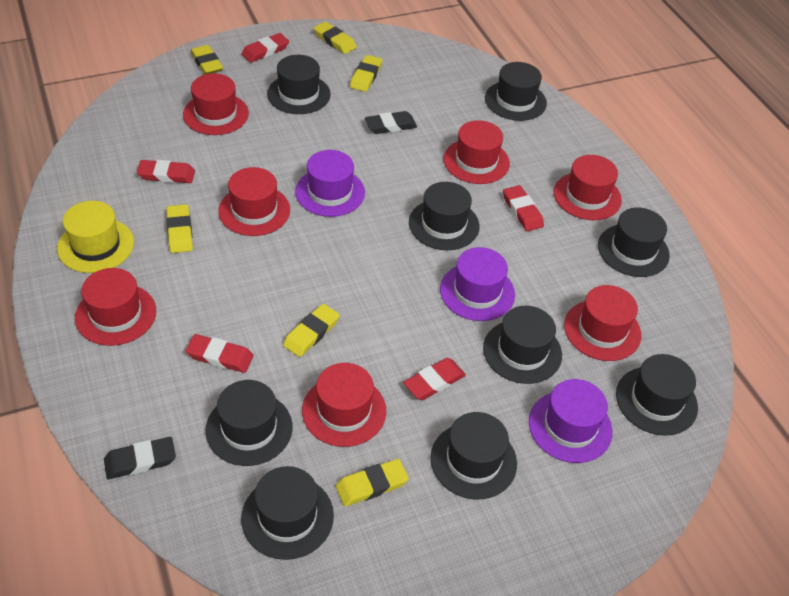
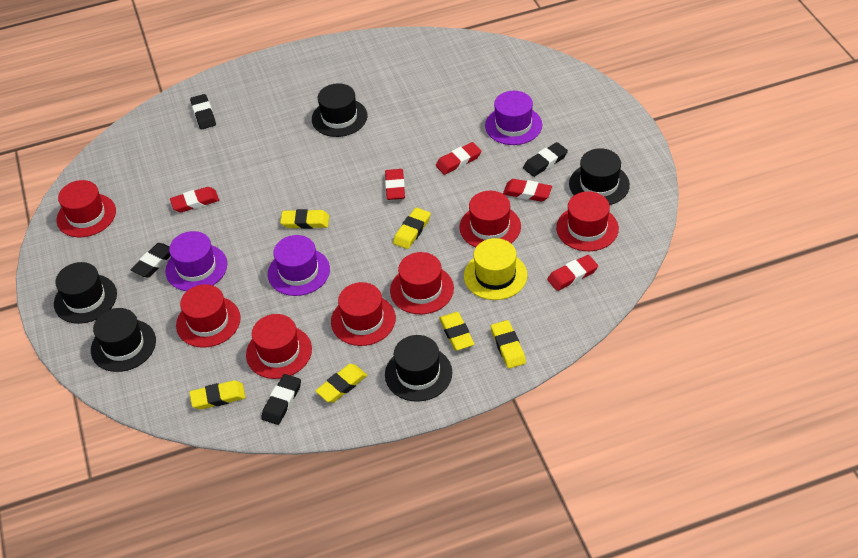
black eraser: [104,437,176,479] [365,111,417,134] = 2 -> [131,243,171,278] [190,94,216,130] [261,374,301,425] [523,142,568,177] = 4
black hat: [205,380,292,466] [241,466,334,560] [267,55,331,114] [409,182,480,250] [430,412,517,499] [483,306,562,384] [485,62,547,121] [598,208,670,277] [616,354,698,436] = 9 -> [54,262,117,324] [91,308,156,372] [312,83,368,137] [385,335,452,402] [569,148,630,205] = 5

